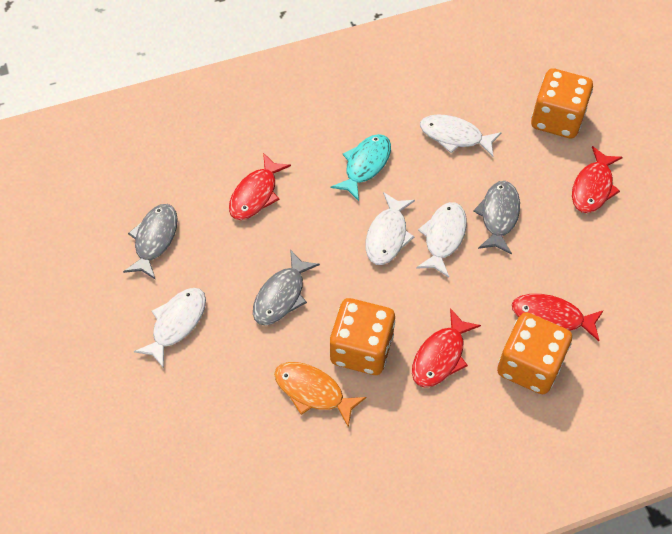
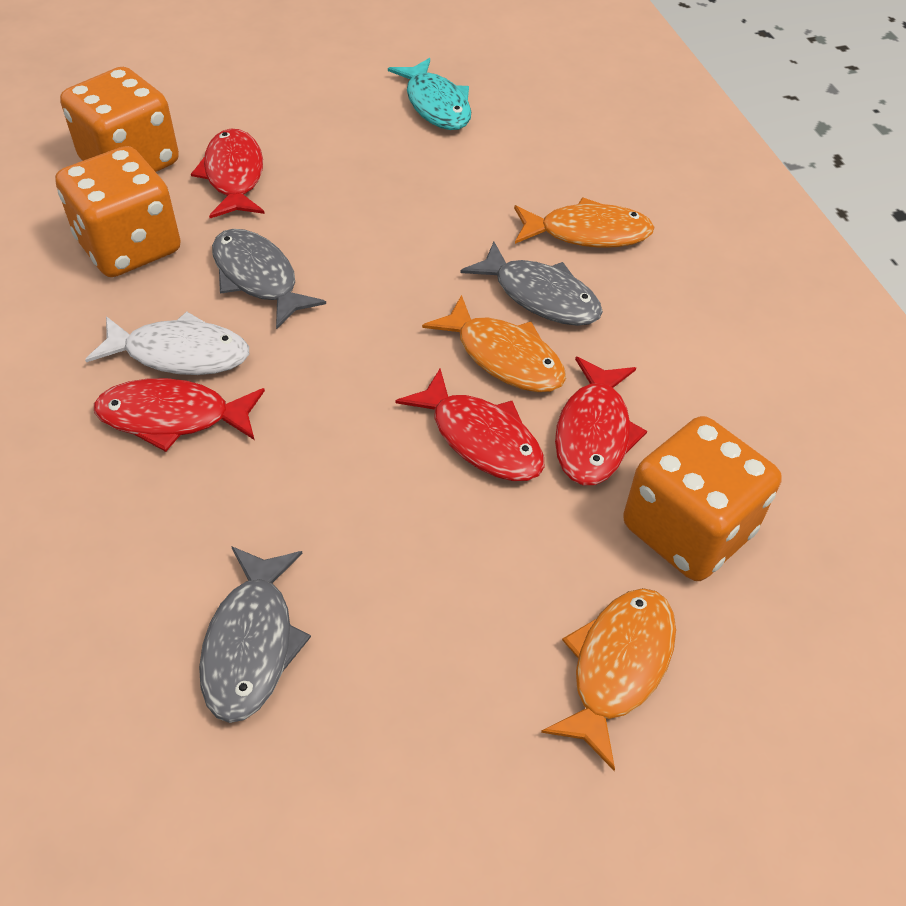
orange fish: [274,362,367,428] = 1 -> [422,295,566,392] [514,197,655,248] [541,588,676,771] = 3
white fish: [134,288,206,368] [366,192,415,265] [416,202,467,277] [420,114,502,157] = 4 -> [85,311,249,375] = 1

